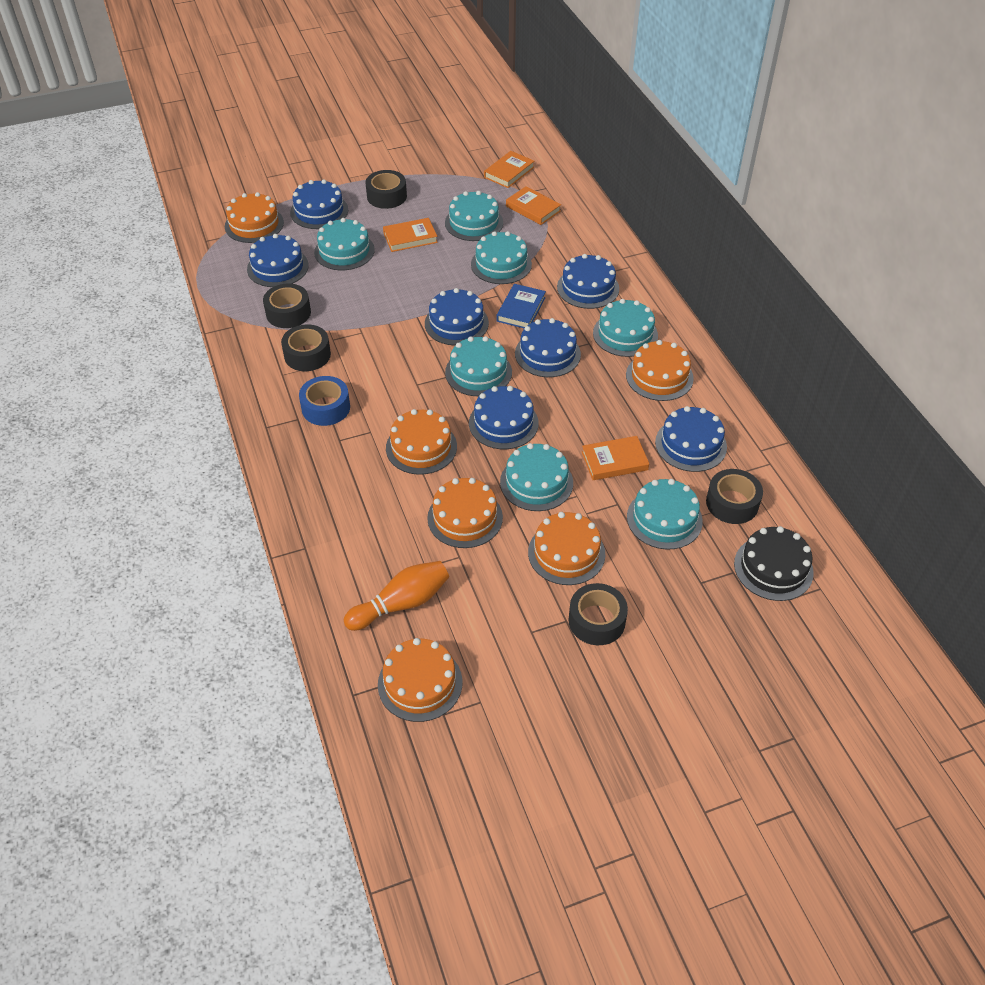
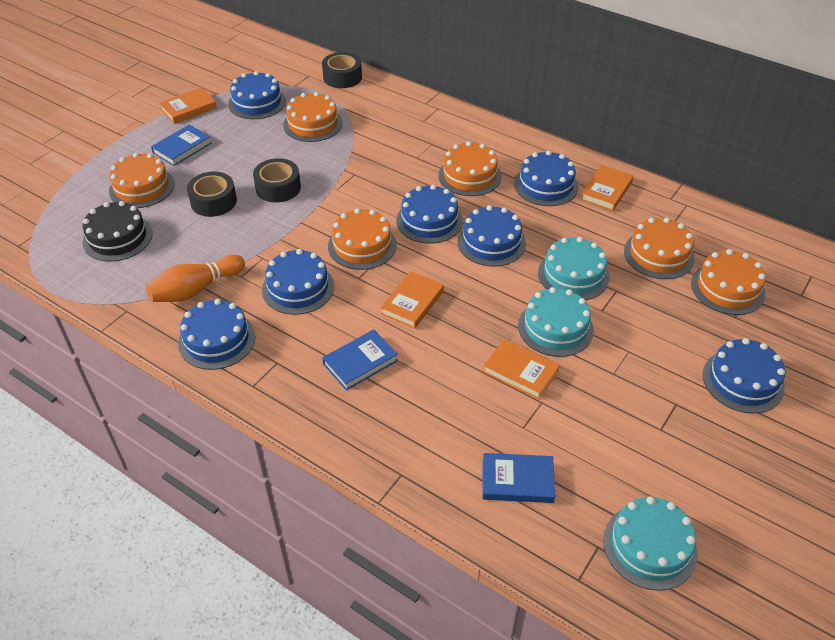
black tape: [263,284,311,328] [281,324,331,371] [365,170,407,209] [568,583,628,645] [706,469,763,524] = 5 -> [187,172,237,217] [253,158,301,203] [322,52,362,88] = 3
blue book: [497,284,546,329] = 1 -> [151,124,212,166] [322,329,398,391] [482,453,555,503] = 3
blue tape: [299,376,350,426] = 1 -> none = 0
turquoise cake: [314,218,375,270] [445,191,503,241] [445,336,512,396] [471,231,532,284] [500,443,573,511] [593,299,658,357] [627,479,703,550] = 7 -> [518,287,594,357] [538,237,610,300] [603,496,698,590] = 3

